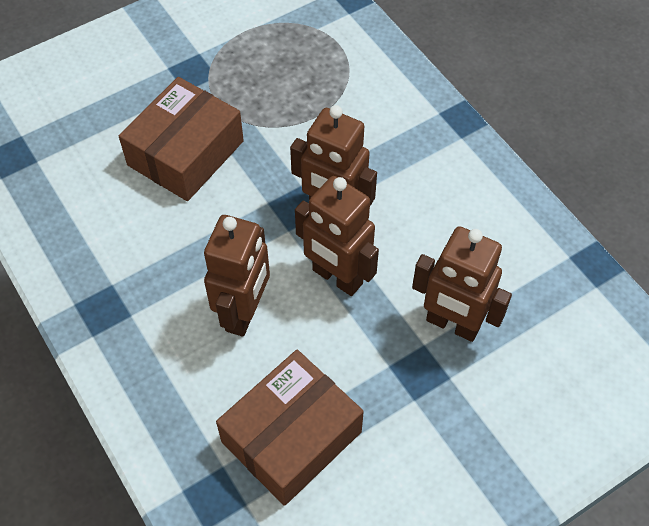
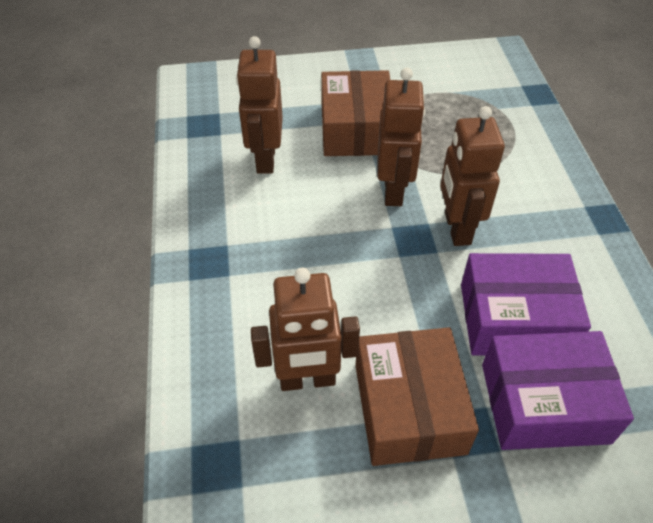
purple box: none = 0 -> [461,253,591,356] [482,331,634,450] = 2

